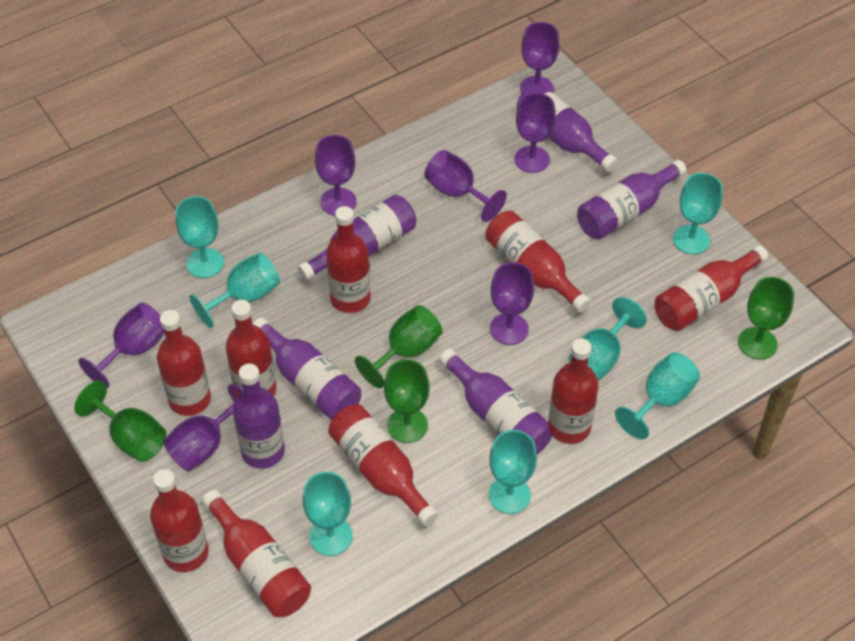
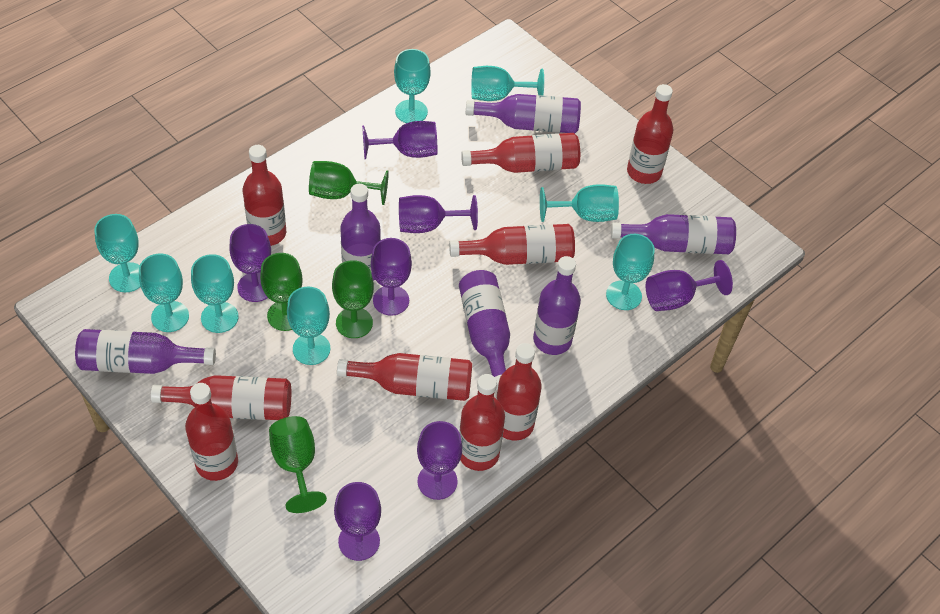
turquoise goblet: [176,196,224,278] [190,252,280,328] [303,472,352,556] [489,430,537,514] [569,297,647,381] [615,352,700,439] [673,173,723,254] = 7 -> [94,214,140,292] [139,253,189,332] [191,254,239,333] [287,287,330,365] [394,49,431,123] [471,66,544,101] [540,184,619,222] [606,234,655,310] = 8

